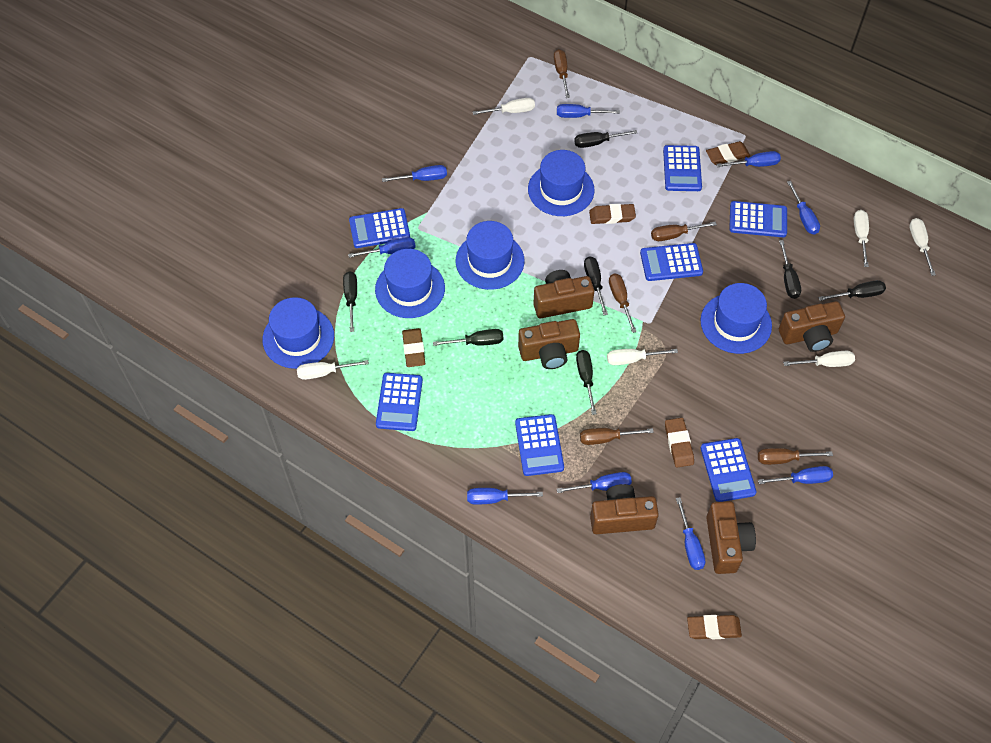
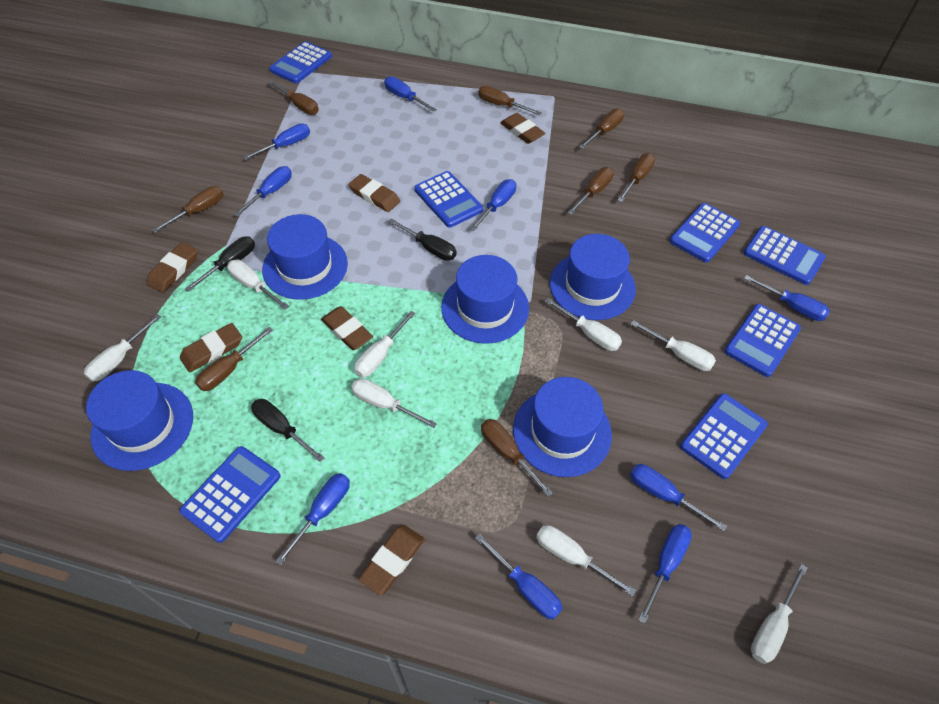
black screwdriver: [343,271,357,332] [433,329,504,346] [574,130,637,148] [576,350,597,415] [584,256,608,315] [779,240,801,299] [818,280,886,301] = 7 -> [185,236,255,292] [251,399,325,463] [388,218,457,261] = 3
brown camera: [518,319,580,369] [533,270,594,318] [590,484,659,534] [706,501,756,574] [779,301,845,352] = 5 -> none = 0
brown eraser: [402,328,425,367] [589,204,636,224] [665,418,694,467] [687,615,742,639] [706,141,750,165] = 5 -> [147,242,198,292] [180,323,242,373] [321,306,373,350] [349,174,400,212] [359,525,425,595] [500,113,545,144] = 6
brown screwdriver: [554,49,570,98] [580,428,654,445] [609,273,637,333] [651,222,717,241] [758,448,833,465] = 5 -> [152,186,223,233] [195,327,273,391] [268,81,319,115] [478,86,542,115] [481,419,553,497] [568,167,614,215] [579,108,624,149] [617,153,655,202] = 8
white screwdriver: [297,360,369,380] [473,98,535,115] [607,349,678,365] [783,351,855,367] [854,210,869,267] [909,218,936,276] = 6 -> [84,314,161,382] [227,260,289,310] [351,378,437,428] [354,311,416,377] [536,525,636,596] [545,298,622,351] [631,320,716,371] [751,564,808,664] = 8

